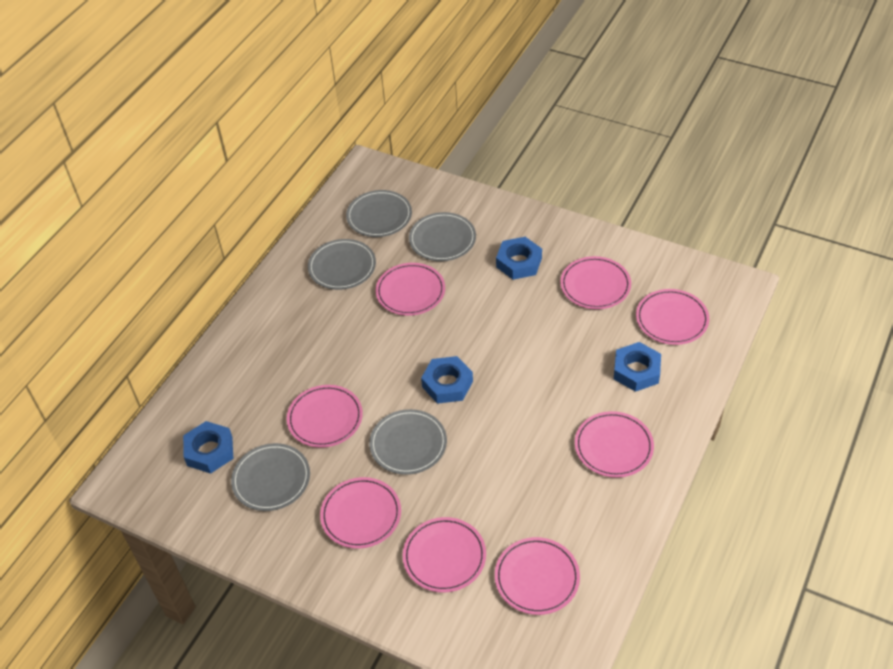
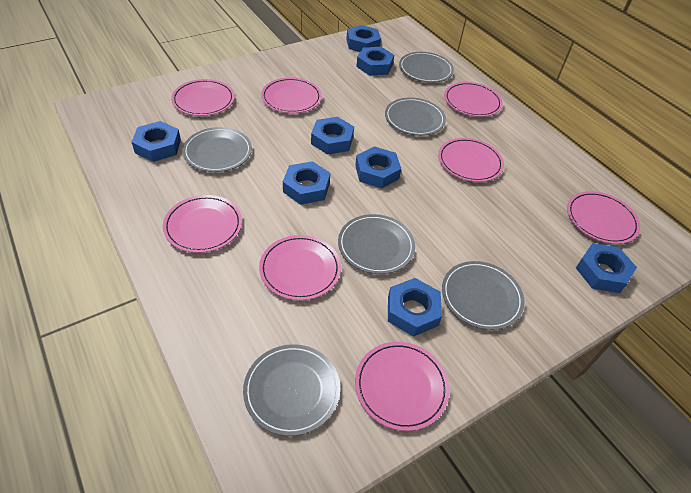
blue nut: [183,421,233,474] [421,356,473,404] [496,237,542,280] [614,342,661,392] = 4 -> [132,121,181,162] [283,161,330,205] [311,117,354,155] [346,25,381,52] [355,146,401,188] [356,47,394,76] [388,278,442,337] [576,243,637,293] = 8
grey plate: [231,443,310,511] [308,239,376,290] [346,190,412,237] [369,409,447,475] [409,212,476,261] = 5 -> [182,127,252,172] [243,344,340,436] [338,214,415,274] [385,98,446,136] [399,52,454,83] [442,261,525,330] = 6

